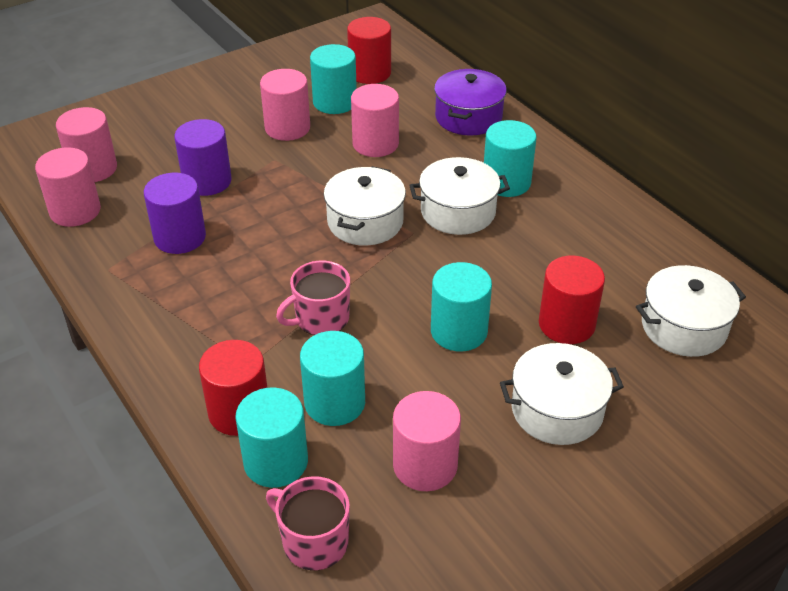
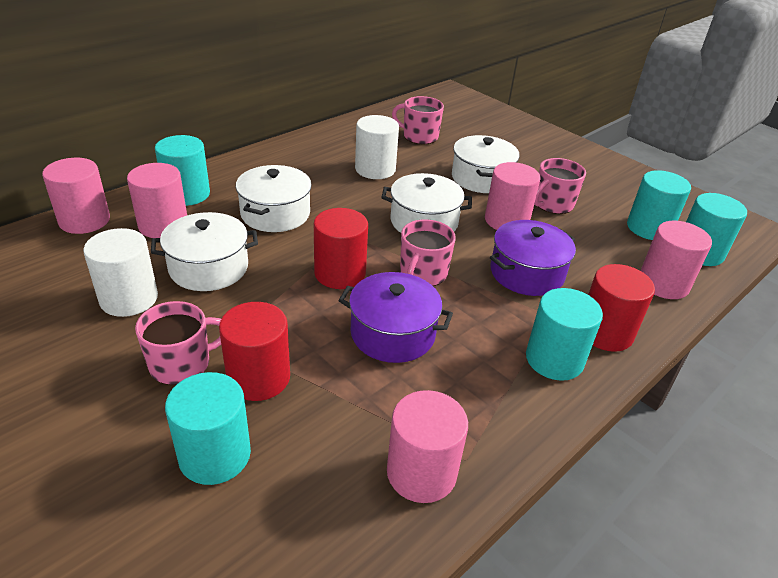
pink mug: [266,476,350,571] [276,261,350,335] = 2 -> [135,301,221,385] [392,96,444,144] [400,219,456,286] [534,158,586,214] = 4
purple cylinder: [144,173,206,254] [174,119,232,196] = 2 -> none = 0
purple pot: [434,69,507,135] = 1 -> [338,272,453,363] [490,220,576,296] = 2
white cylinder: none = 0 -> [83,228,158,317] [355,115,399,179] = 2

